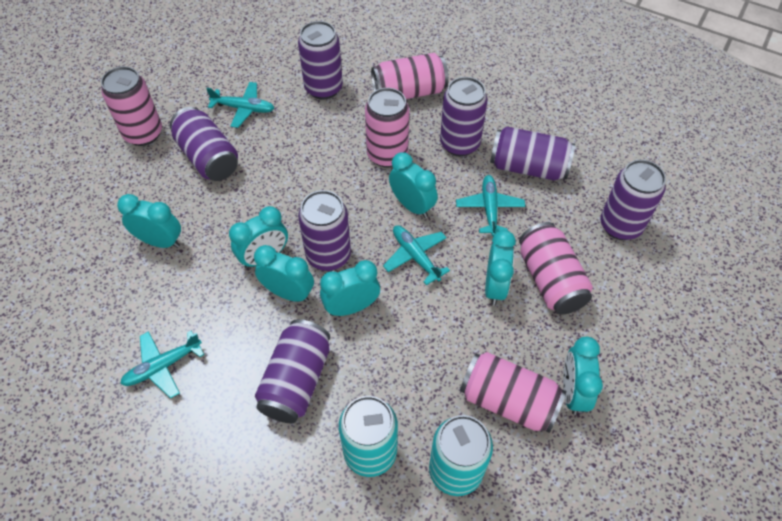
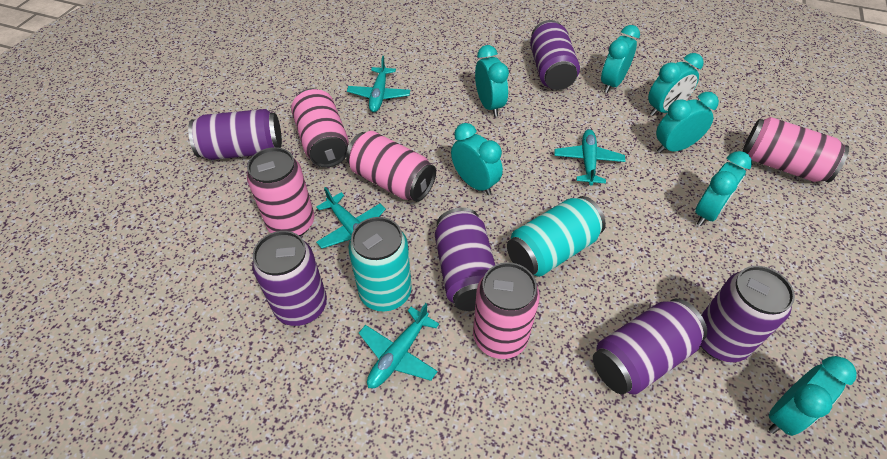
purple can: [170,107,238,181] [255,319,330,423] [298,21,343,100] [298,190,351,271] [440,77,488,156] [490,127,575,180] [600,160,666,240] = 7 -> [188,109,282,160] [252,231,327,326] [435,208,495,311] [530,20,580,90] [593,299,707,394] [700,266,795,362] = 6

